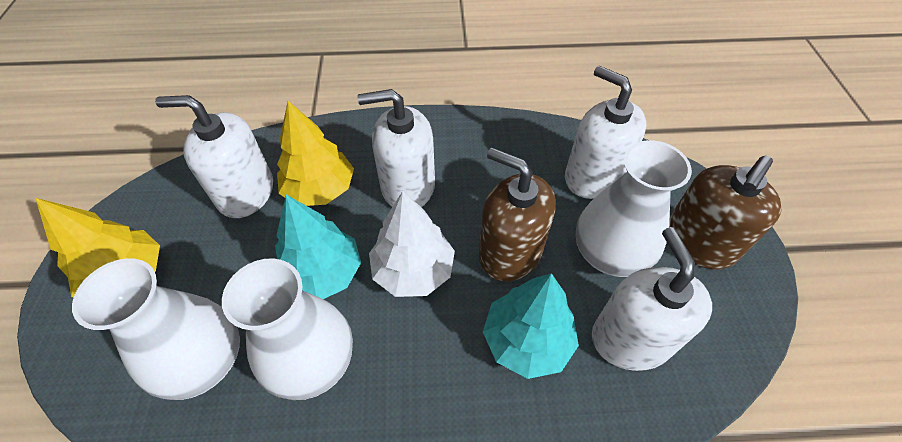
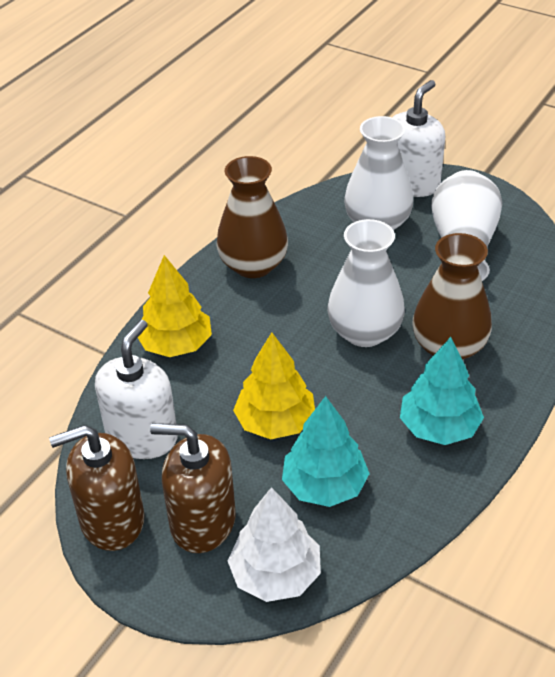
brown vase: none = 0 -> [216,156,288,278] [412,233,492,360] = 2
white soap dispenser: [155,95,273,218] [357,89,435,207] [565,66,647,199] [592,227,712,371] = 4 -> [95,320,178,459] [392,80,446,197] = 2

